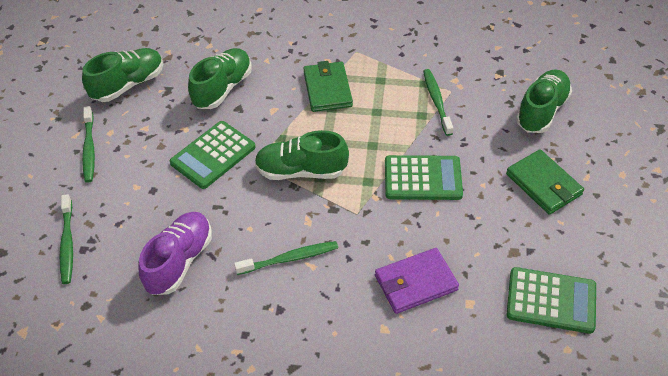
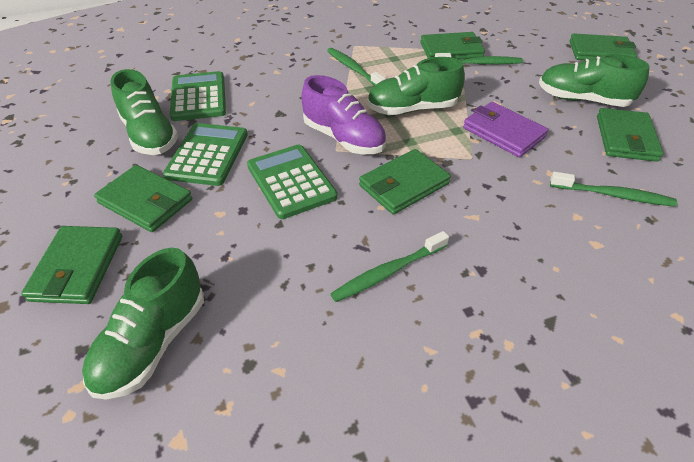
green wallet: [303,61,353,112] [506,149,584,215] = 2 -> [21,226,122,304] [94,165,192,232] [359,149,451,214] [420,32,485,60] [570,33,637,60] [597,108,664,162] = 6

